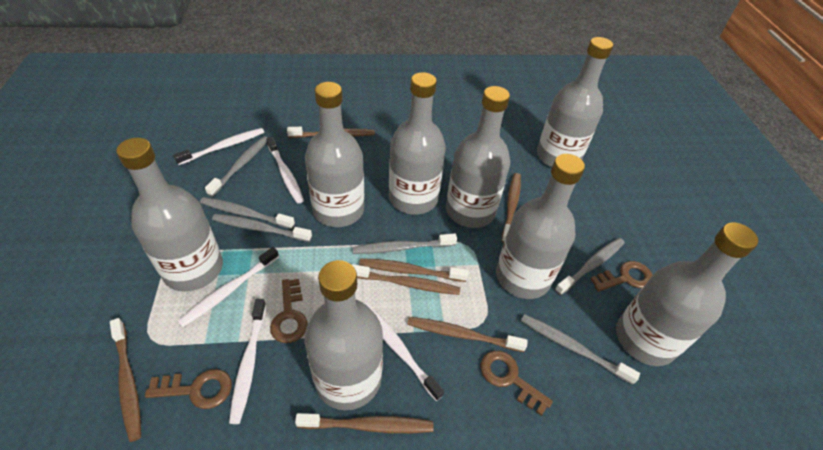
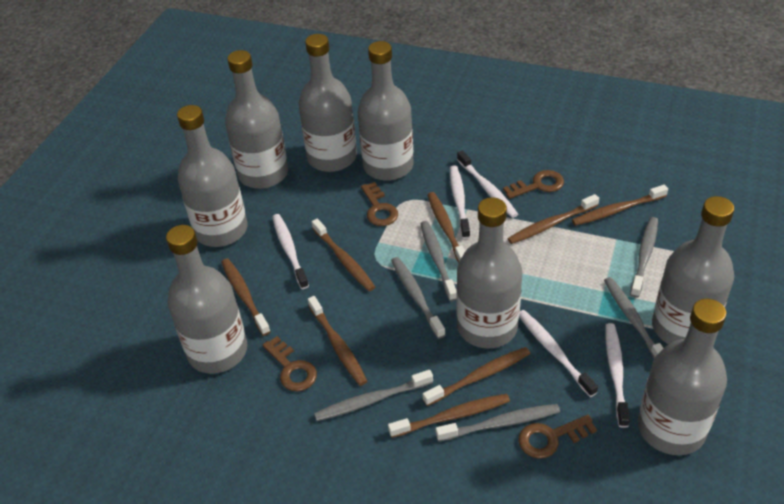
brown toothbrush: [110,318,141,442] [287,127,375,138] [295,413,433,433] [352,264,460,295] [359,258,468,282] [407,317,528,352] [502,173,521,243] = 7 -> [221,258,271,336] [308,296,367,386] [312,218,375,291] [388,394,510,438] [422,347,530,406] [427,192,465,263] [507,194,599,244] [572,185,668,226] = 8

